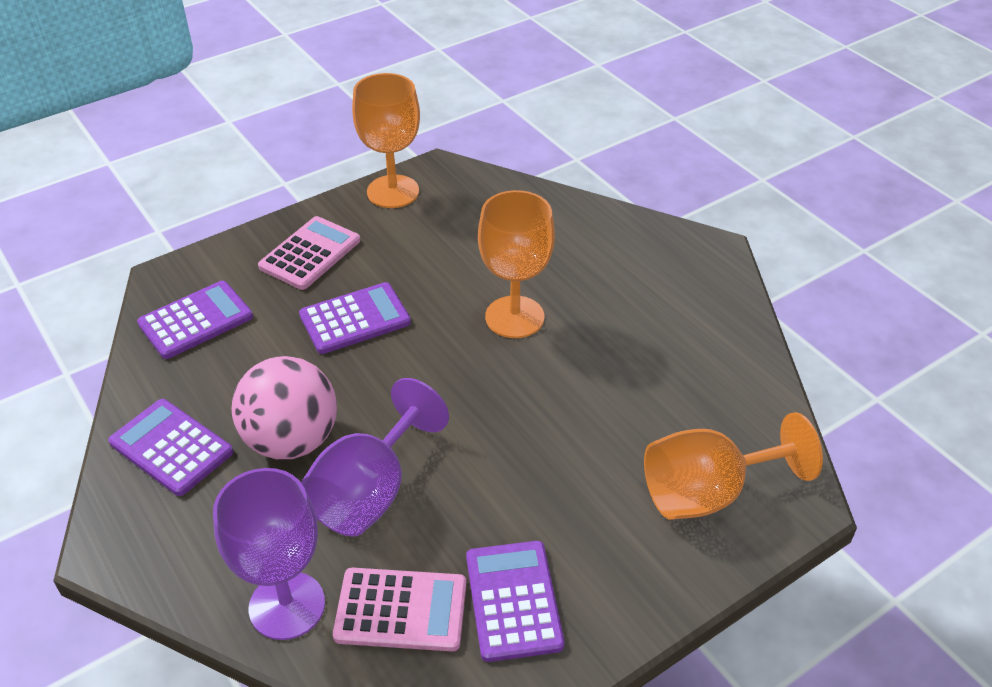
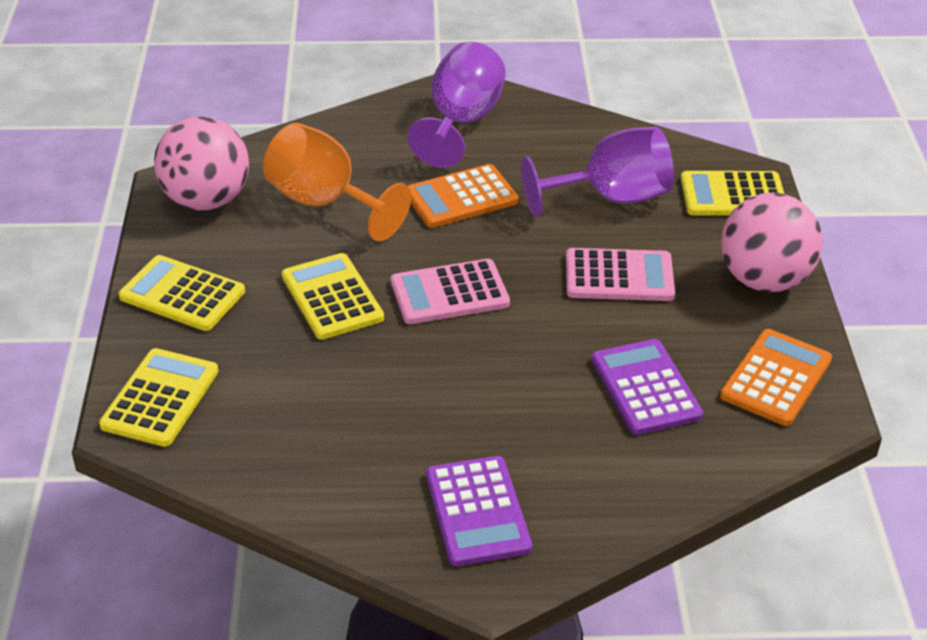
orange calculator: none = 0 -> [408,164,519,228] [720,329,832,426] = 2
orange goblet: [352,73,420,208] [478,190,555,338] [644,412,823,520] = 3 -> [263,123,411,241] = 1
pink ball: [232,356,337,459] = 1 -> [154,116,249,210] [721,193,823,292] = 2
purple calculator: [108,399,233,496] [137,281,253,359] [299,282,411,354] [466,541,565,662] = 4 -> [426,456,532,566] [591,339,703,435] = 2
yellow calculator: none = 0 -> [99,348,219,447] [119,255,245,331] [282,253,384,340] [681,171,784,216] = 4

